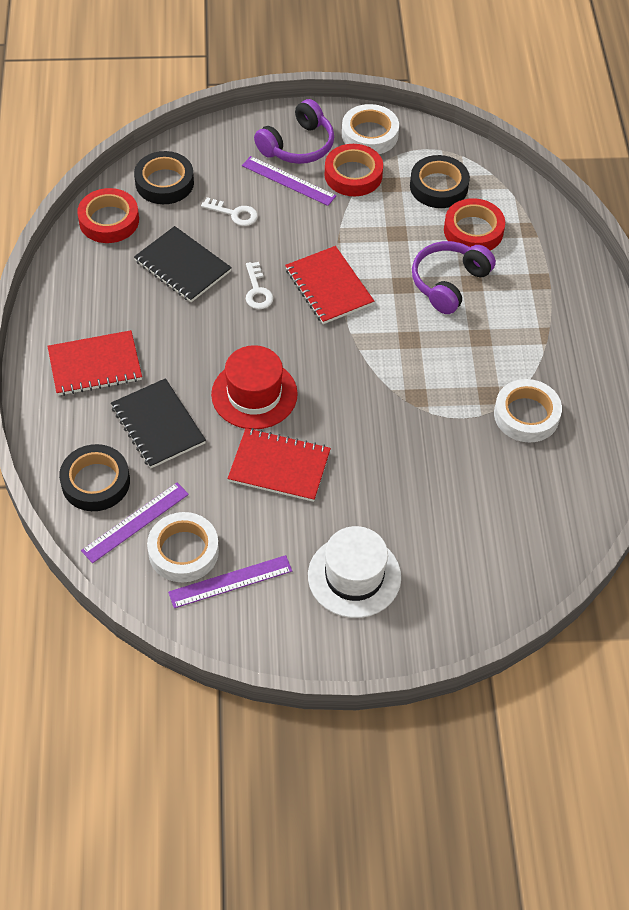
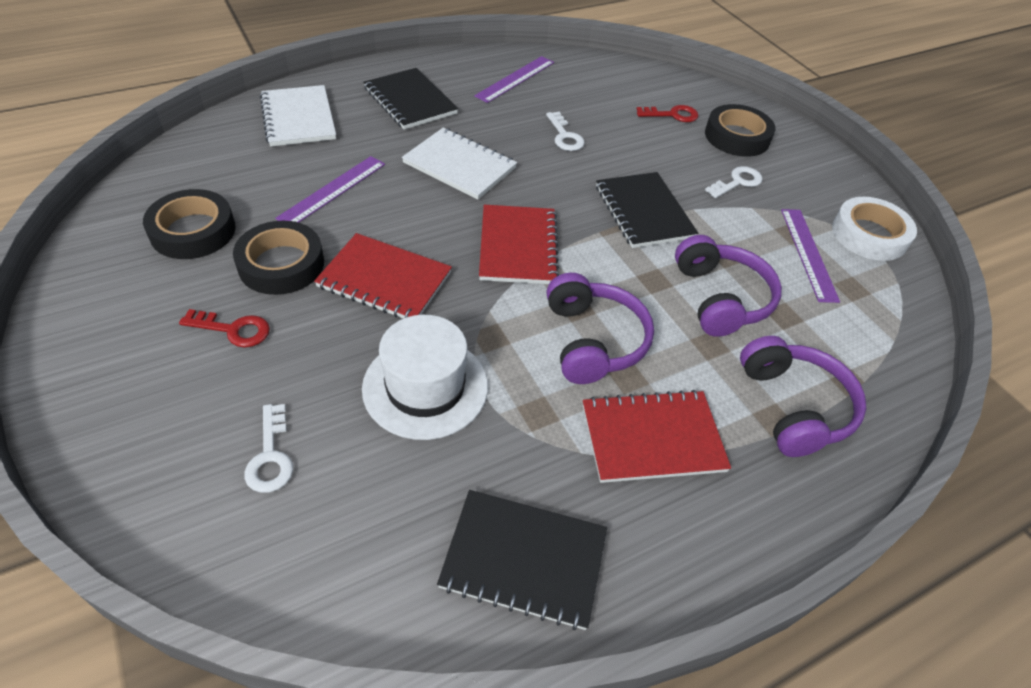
black notebook: [111,378,206,468] [134,226,232,302] = 2 -> [363,68,458,130] [437,490,607,630] [596,172,698,248] = 3
purple headphones: [254,99,334,164] [412,241,496,314] = 2 -> [546,273,654,384] [675,235,782,337] [740,336,866,457] = 3
red hat: [211,345,298,430] = 1 -> none = 0
red key: none = 0 -> [179,309,270,348] [637,105,698,122] = 2
red tape: [77,188,139,243] [325,144,383,196] [444,198,505,251] = 3 -> none = 0
white key: [201,197,258,226] [246,262,274,309] = 2 -> [244,404,293,493] [546,112,585,151] [705,166,762,198] = 3
white notebook: none = 0 -> [260,85,336,147] [402,128,517,200] = 2
white tape: [147,512,219,582] [342,104,399,154] [494,379,562,443] = 3 -> [832,197,917,261] = 1

